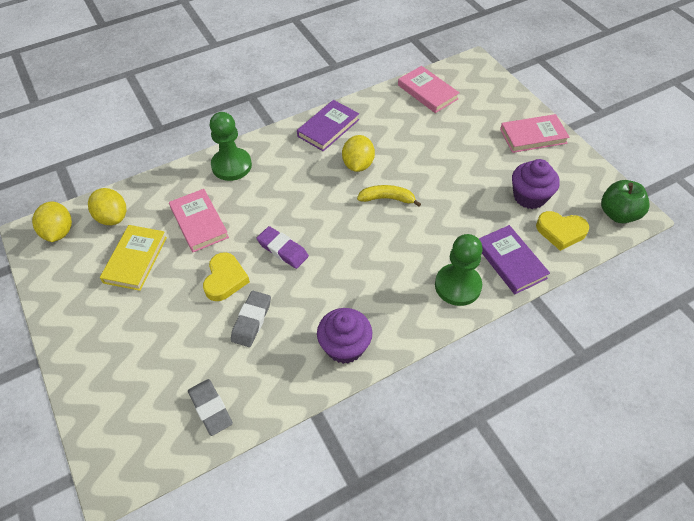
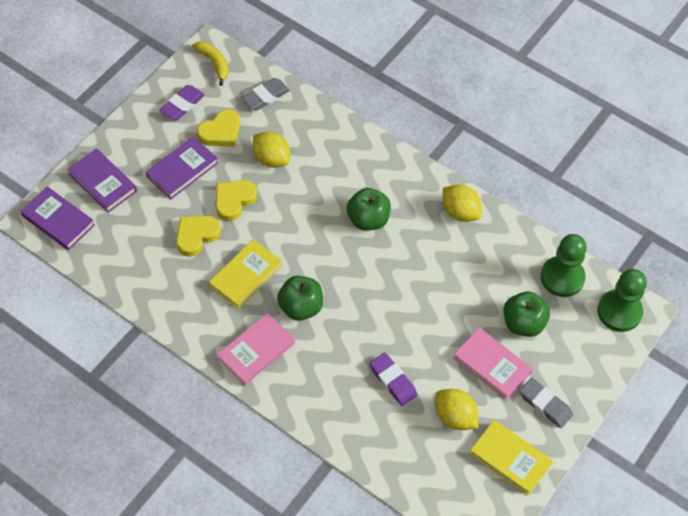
green apple: [601,180,650,223] = 1 -> [277,276,323,321] [347,188,391,231] [504,292,550,337] = 3
pink book: [169,189,229,252] [398,66,460,113] [500,114,570,153] = 3 -> [217,313,295,386] [453,328,533,401] = 2
purple book: [297,100,359,151] [479,225,550,294] = 2 -> [20,186,95,251] [67,148,137,213] [146,136,218,199] = 3
purple cupcake: [317,308,373,364] [512,159,560,209] = 2 -> none = 0
purple eraser: [257,226,309,269] = 1 -> [159,85,205,120] [369,352,417,406] = 2
yellow book: [100,225,167,291] = 1 -> [209,239,282,309] [469,420,553,496] = 2
yellow heart: [203,252,250,301] [536,211,589,251] = 2 -> [176,216,221,257] [197,109,240,147] [216,180,257,221] = 3

